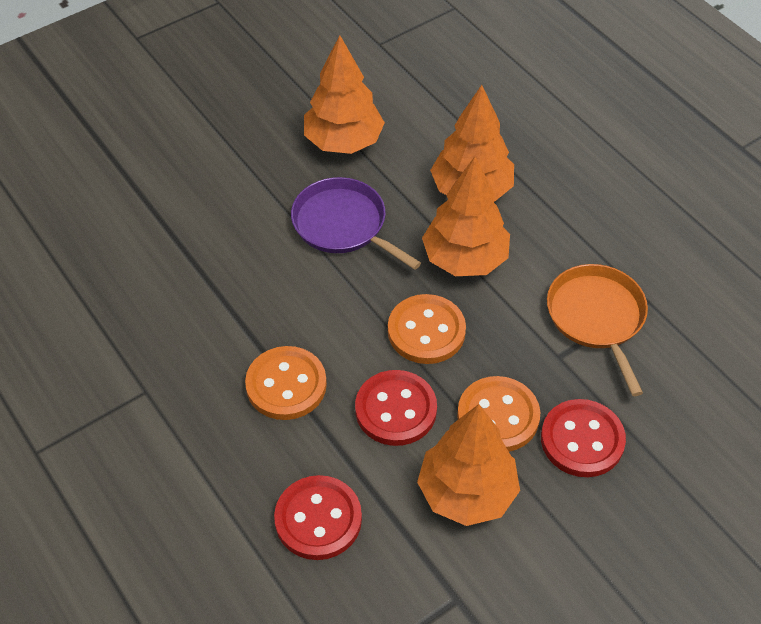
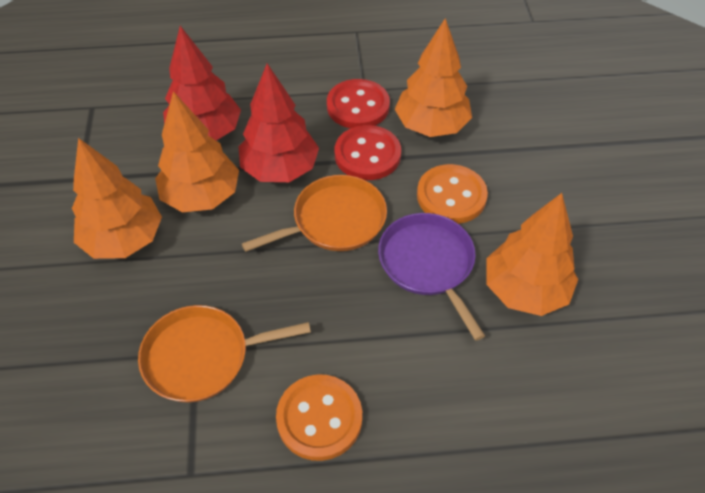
orange button: [245,346,327,420] [388,294,466,364] [457,376,540,452] = 3 -> [276,374,362,461] [417,164,488,224] = 2
orange pan: [547,264,648,396] = 1 -> [138,305,311,403] [242,175,387,252] = 2
red button: [274,475,362,560] [355,370,437,446] [541,399,626,477] = 3 -> [327,79,390,128] [335,125,401,180] = 2
red tree: none = 0 -> [163,26,241,140] [238,63,319,182] = 2

